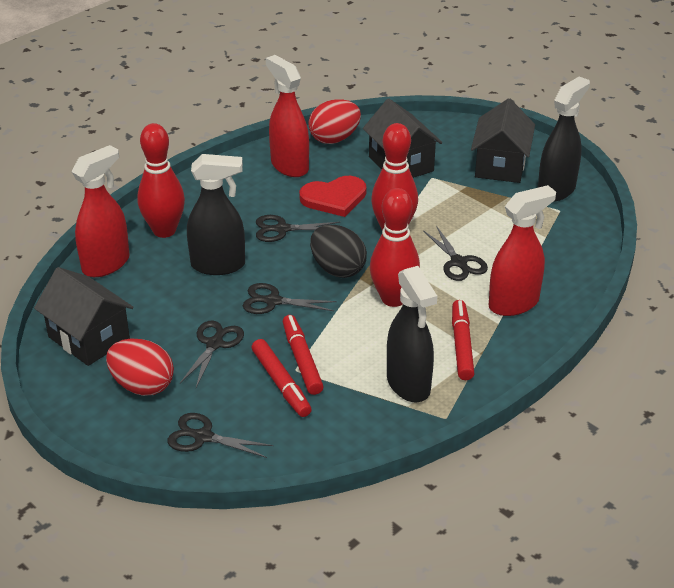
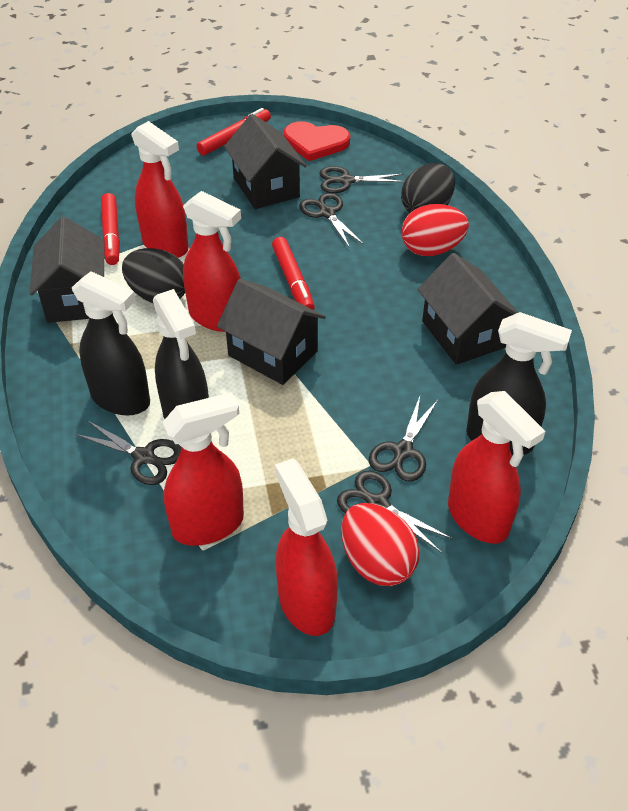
black egg: [310,225,367,278] = 1 -> [122,248,185,303] [401,163,455,213] = 2
black house: [34,267,134,366] [363,98,442,178] [471,98,535,183] = 3 -> [30,217,104,323] [217,279,326,385] [224,114,307,209] [417,253,519,365] = 4
red bowling pin: [137,123,185,238] [370,188,420,307] [371,123,418,230] = 3 -> none = 0
red spray bottle: [72,145,130,277] [266,55,309,177] [489,185,556,316] = 3 -> [131,121,189,258] [162,392,244,546] [183,191,241,332] [275,458,338,636] [448,391,545,544] = 5

